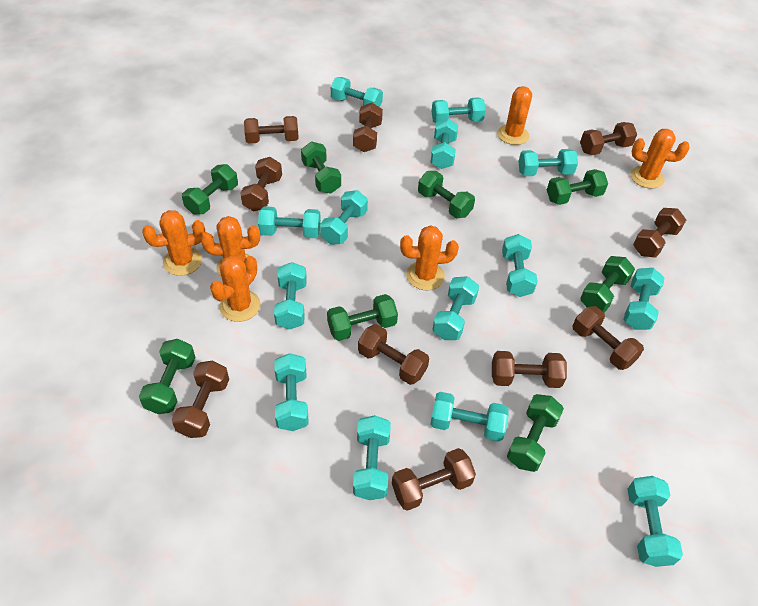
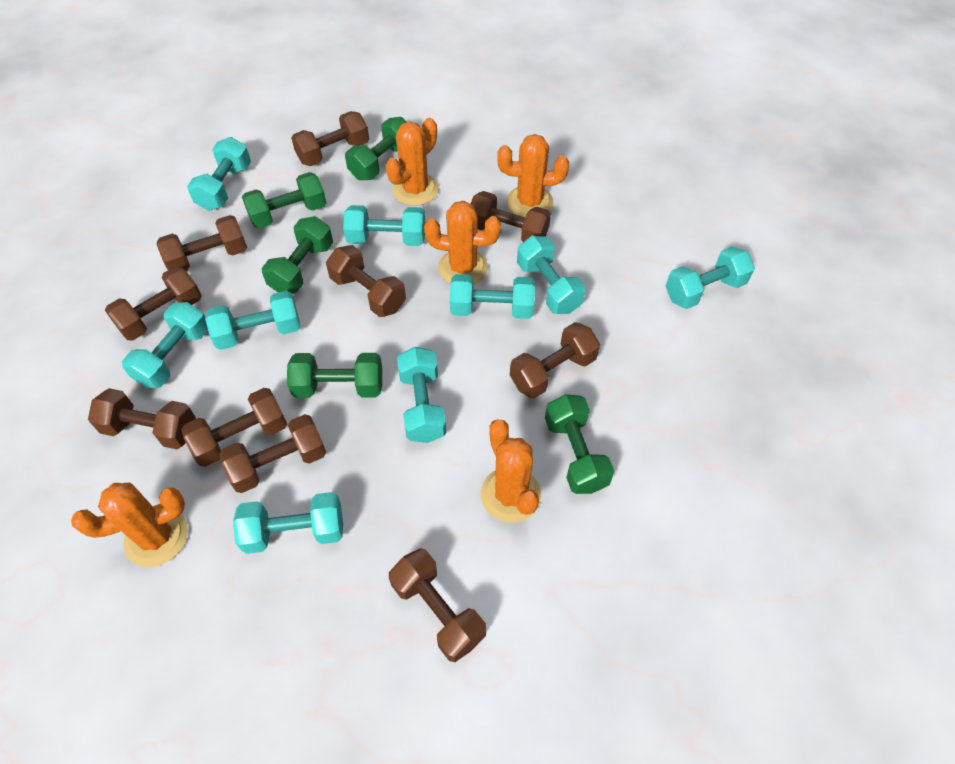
green dumbbell: [139,339,195,414] [182,164,238,214] [301,142,341,194] [327,294,398,341] [418,171,475,218] [507,394,564,472] [547,169,608,205] [580,256,635,313] = 8 -> [242,172,326,229] [262,216,333,294] [287,353,382,398] [345,117,407,180] [545,394,614,494] = 5
orange cactus: [142,210,205,276] [200,216,260,278] [210,255,261,322] [400,225,459,290] [497,86,532,145] [630,129,689,189] = 6 -> [71,483,188,567] [385,118,439,206] [424,201,501,285] [481,419,541,523] [497,134,569,218] = 5
turquoise dumbbell: [258,206,321,238] [274,262,307,330] [274,353,309,431] [320,190,368,245] [331,77,383,107] [353,415,391,500] [430,118,458,169] [430,392,509,442] [431,98,486,123] [432,276,479,340] [502,234,538,297] [518,149,578,176] [624,268,665,330] [628,476,683,567] = 14 -> [122,302,208,388] [187,137,251,211] [205,291,300,350] [233,492,343,554] [343,205,425,246] [397,347,446,443] [450,274,535,319] [517,236,586,314] [665,246,755,309] = 9

